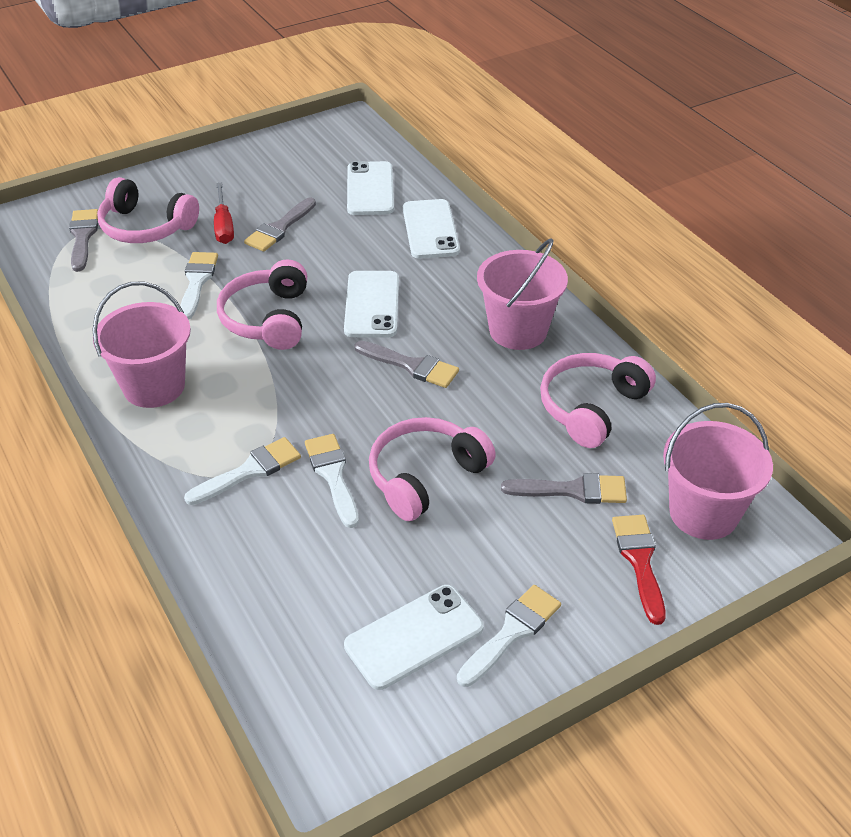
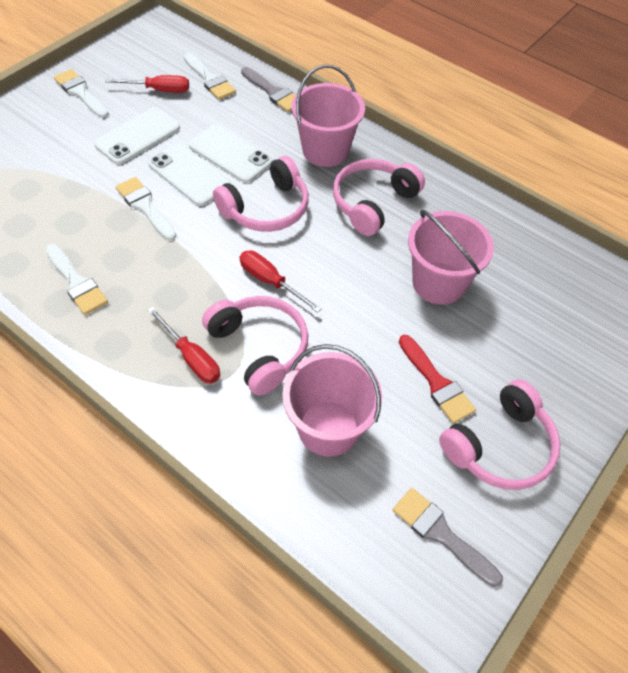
grey brush: [69,209,98,272] [244,198,316,252] [354,341,459,388] [501,473,627,504] = 4 -> [241,67,295,112] [393,488,503,587] = 2
red screwdriver: [214,183,234,244] = 1 -> [105,75,189,93] [147,307,220,383] [240,250,322,313] = 3
white phone: [344,271,399,338] [344,585,483,690] [347,161,394,215] [403,199,460,259] = 4 -> [94,107,180,164] [148,143,231,206] [189,124,272,183] = 3

